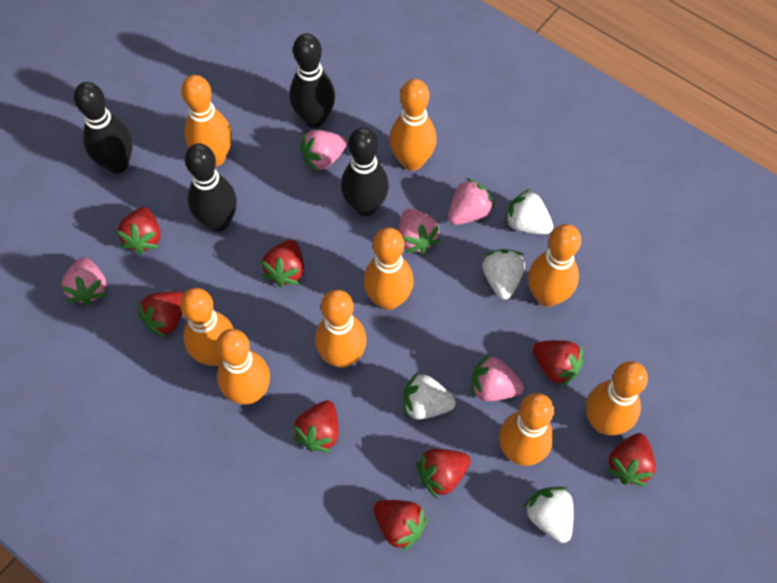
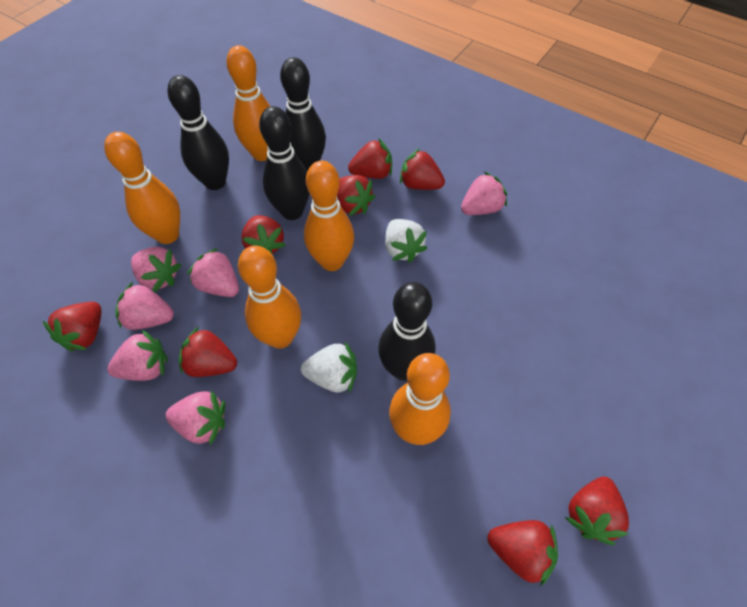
orange bowling pin: [180,288,234,366] [181,75,232,167] [216,329,270,405] [315,289,367,368] [364,227,414,310] [390,79,436,171] [499,393,554,466] [528,224,581,307] [586,361,648,435] = 9 -> [104,132,180,244] [226,45,271,161] [238,246,301,349] [304,161,354,271] [389,353,451,445] = 5
pink strawberry: [61,257,107,305] [300,130,347,172] [399,209,441,254] [448,178,495,225] [472,355,524,401] = 5 -> [107,330,168,381] [116,282,174,330] [131,247,181,292] [165,391,226,445] [187,248,239,297] [461,172,507,215] = 6
white strawberry: [403,372,456,420] [482,249,525,300] [504,189,553,234] [524,487,574,543] = 4 -> [301,341,357,393] [385,219,428,263] = 2

